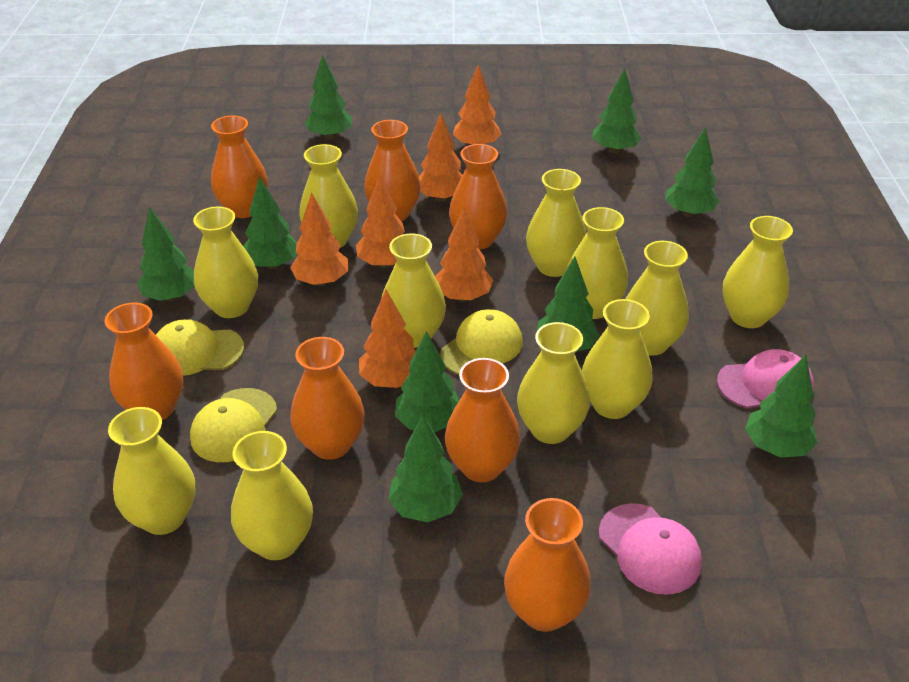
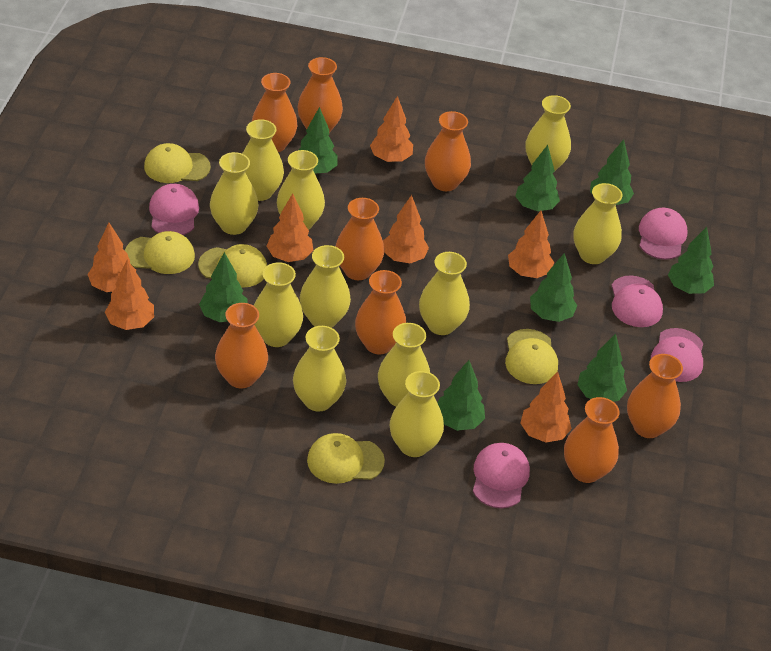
green tree: [137,207,195,301] [243,177,297,269] [304,55,352,140] [388,415,463,522] [395,331,459,432] [537,257,599,352] [592,68,641,154] [665,127,719,217] [745,355,818,458] = 9 -> [199,252,248,322] [299,107,338,174] [438,360,485,431] [515,145,560,211] [530,253,577,322] [577,333,627,402] [590,139,634,205] [668,227,714,294] = 8
orange tree: [290,192,348,286] [356,175,405,268] [359,290,416,388] [419,113,463,202] [435,208,493,302] [453,65,501,145] = 6 -> [87,223,136,292] [105,259,154,330] [267,193,313,262] [370,96,413,162] [383,195,429,263] [508,211,554,278] [520,372,571,443] = 7
orange vase: [104,302,183,420] [211,116,268,218] [290,337,365,460] [364,120,421,221] [445,358,520,482] [449,144,507,250] [504,498,591,632] = 7 -> [215,303,268,388] [252,73,297,152] [297,57,343,133] [335,198,384,280] [355,270,406,354] [425,111,471,191] [564,397,620,483] [627,354,683,438] = 8
pink cap: [599,503,702,595] [717,349,814,408] = 2 -> [149,184,199,235] [473,443,530,509] [611,275,663,327] [639,208,687,260] [651,328,704,382] = 5
yellow cap: [156,319,244,376] [190,388,277,462] [440,309,523,375] = 3 -> [125,231,195,274] [144,143,211,183] [198,244,267,288] [307,433,385,484] [505,329,558,384] = 5

